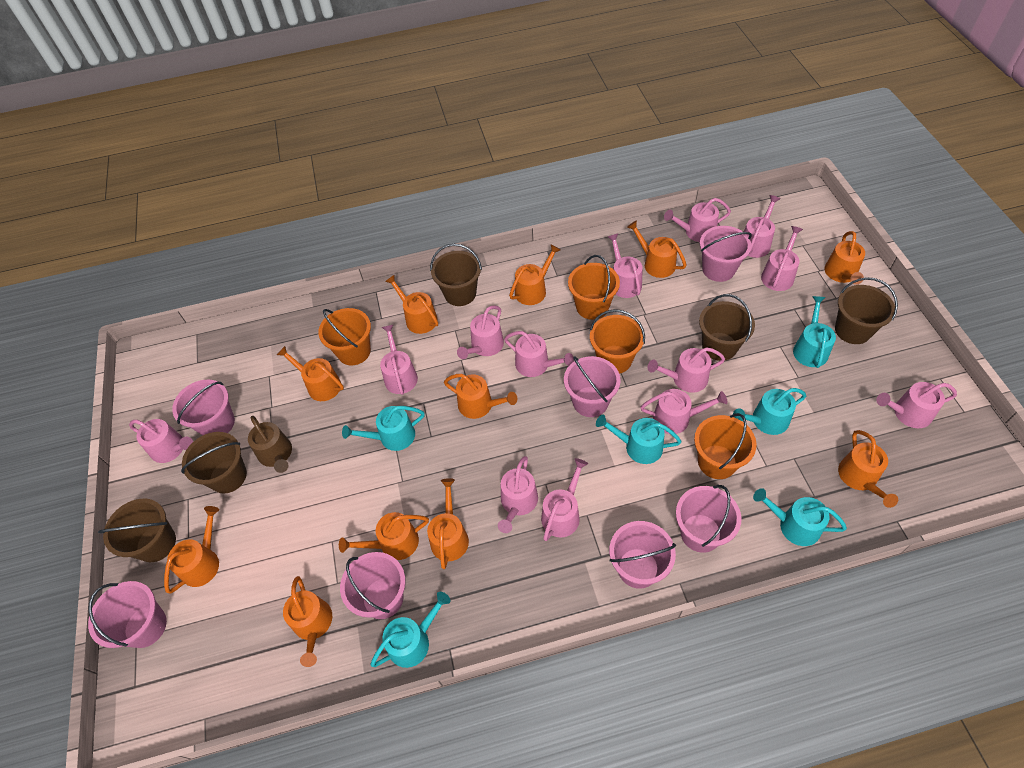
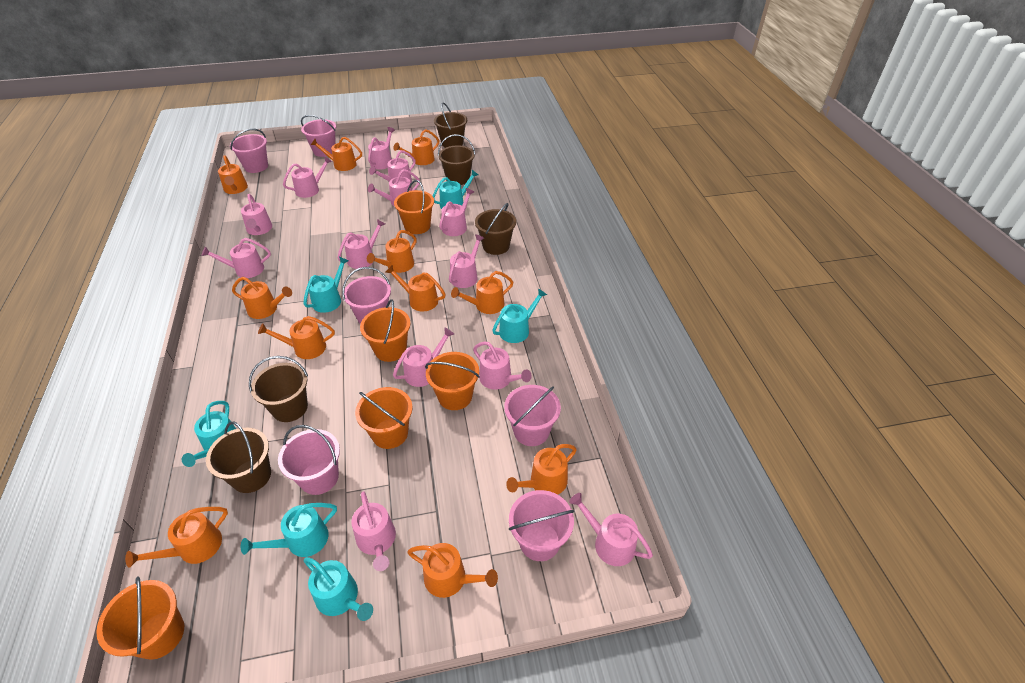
brown watering can: [248,416,292,473] = 1 -> none = 0
orange bucket: [318,308,371,365] [568,255,620,320] [590,309,645,374] [694,413,757,479] = 4 -> [96,576,184,660] [355,387,413,449] [360,299,411,362] [394,180,434,234] [425,352,480,410] = 5
pink bucket: [88,581,167,648] [172,379,235,435] [340,552,406,619] [564,356,621,417] [609,521,676,589] [676,485,741,553] [700,226,752,282] = 7 -> [230,129,268,173] [278,425,340,495] [301,115,336,157] [342,267,391,324] [504,385,561,446] [509,490,574,561] = 6

